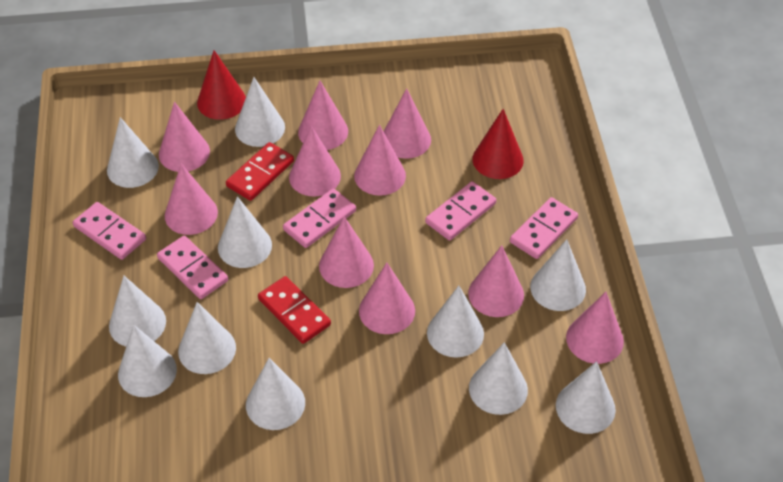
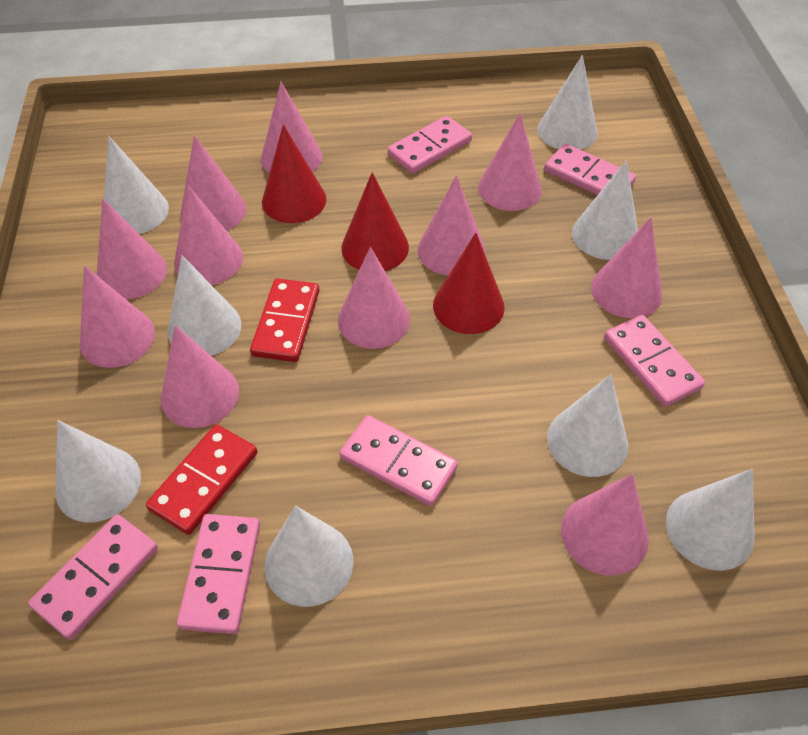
pink cone: [159,102,210,172] [165,164,218,235] [289,126,341,196] [298,81,348,150] [319,216,374,288] [354,125,406,196] [359,262,415,334] [383,88,431,159] [468,245,524,317] [566,292,624,364] = 10 -> [80,265,155,368] [97,198,167,299] [161,325,239,428] [174,185,243,285] [181,135,246,231] [261,82,322,173] [338,247,410,349] [418,175,485,275] [478,113,542,211] [561,474,649,576] [591,217,662,318] = 11
pink domino: [73,202,146,260] [157,236,228,299] [283,188,356,248] [425,181,496,241] [510,197,578,259] = 5 -> [28,514,158,640] [177,514,260,634] [340,415,458,506] [387,116,472,174] [544,144,636,195] [604,315,705,407] = 6
red cone: [197,50,246,120] [472,109,524,179] = 2 -> [262,125,326,223] [341,172,409,271] [433,233,505,334] = 3
white cone: [107,117,159,188] [109,276,166,346] [118,325,177,397] [178,302,236,374] [218,196,272,268] [235,77,285,147] [246,358,305,430] [427,285,484,358] [469,342,528,415] [530,239,586,311] [556,361,616,434] = 11 -> [56,420,141,522] [104,136,169,234] [168,255,241,356] [264,506,353,607] [537,55,598,150] [547,374,628,477] [572,160,638,260] [666,469,755,571] = 8

